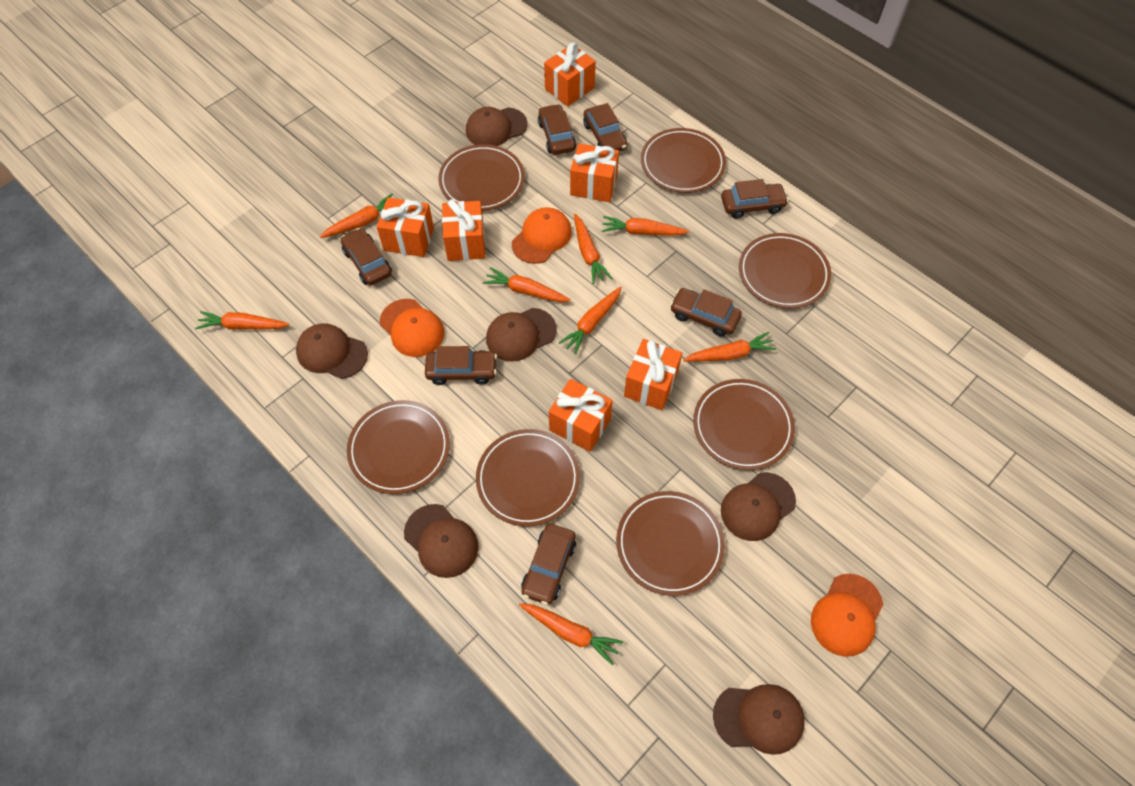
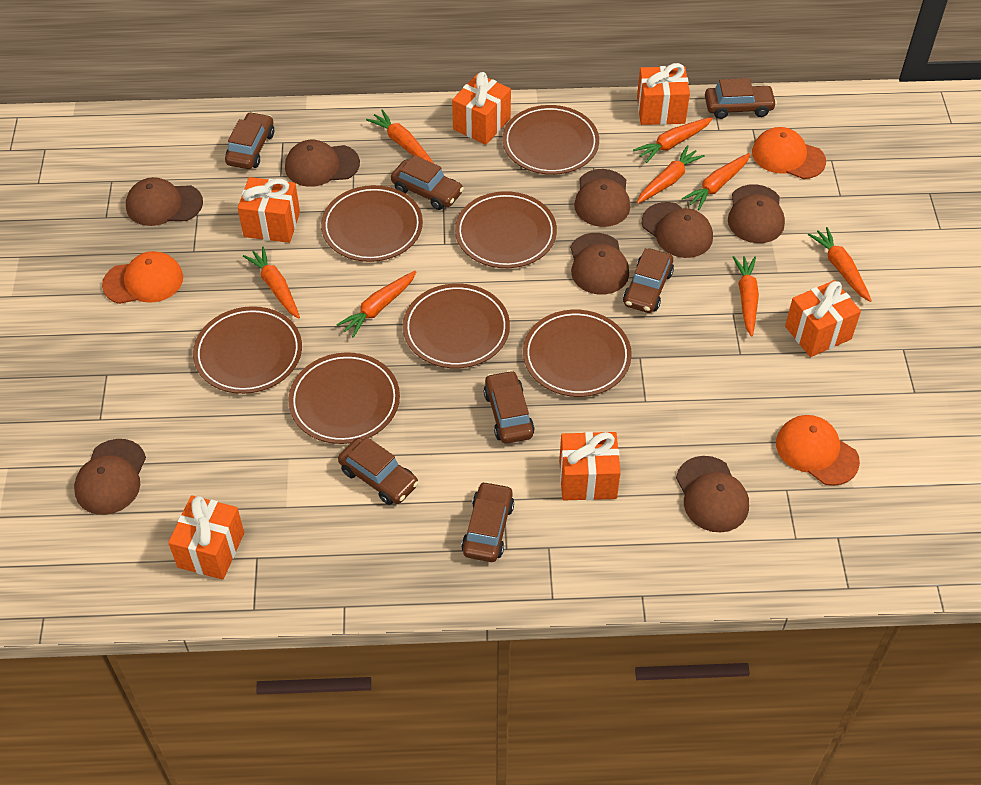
brown cap: [296,324,368,379] [404,504,479,578] [466,107,528,146] [486,308,557,362] [713,684,805,755] [721,472,796,541] = 6 -> [74,439,146,515] [126,177,203,226] [285,140,360,187] [570,233,629,295] [574,169,630,227] [642,202,713,258] [676,456,749,532] [728,184,785,243] = 8

